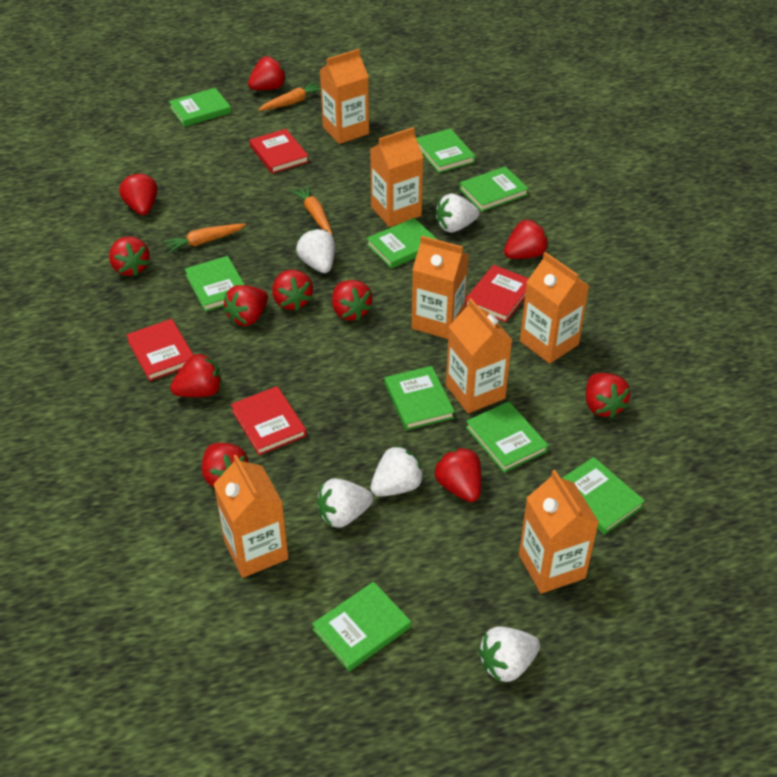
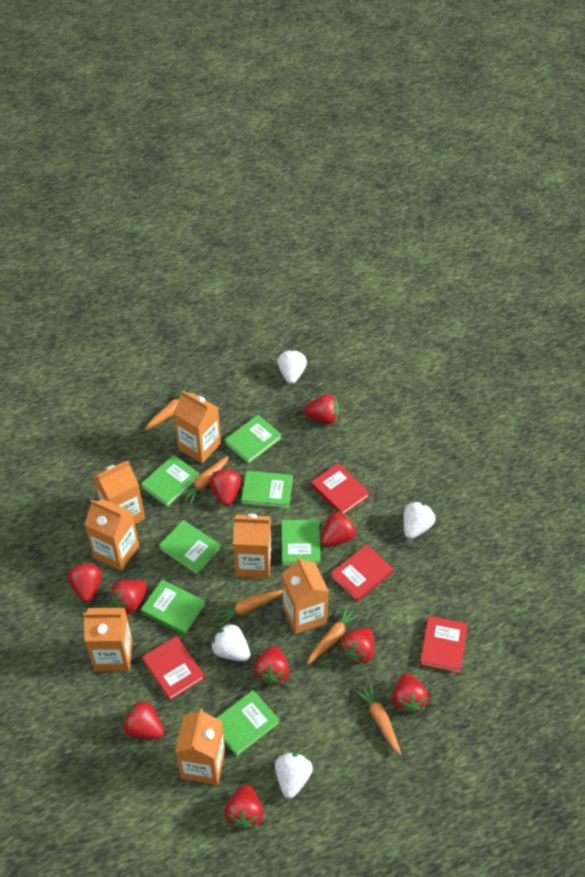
green book: [169,88,231,127] [185,256,245,312] [312,582,411,671] [367,218,438,269] [384,366,455,430] [416,128,476,173] [459,166,529,212] [466,401,548,473] [562,457,645,535] = 9 -> [141,455,200,507] [141,580,205,635] [159,520,221,574] [217,690,279,757] [224,415,282,464] [241,471,293,509] [281,520,321,566] = 7
orange carrot: [163,224,246,253] [259,82,321,111] [291,185,332,235] = 3 -> [145,387,191,431] [179,455,229,505] [214,589,282,627] [307,605,361,665] [355,683,402,755] = 5
red strawberry: [109,236,150,276] [119,173,158,215] [170,353,222,397] [202,443,248,487] [223,285,268,326] [248,56,286,90] [272,270,313,311] [332,280,372,321] [434,448,481,502] [504,220,548,259] [586,373,630,418] = 11 -> [68,563,102,603] [109,580,147,614] [122,700,164,739] [209,469,241,506] [224,784,263,831] [253,646,289,686] [304,394,339,425] [321,511,357,547] [339,628,374,665] [392,673,429,715] = 10
white strawberry: [296,229,335,273] [317,479,373,528] [370,445,424,497] [435,194,480,233] [478,626,540,682] = 5 -> [211,623,250,661] [275,752,313,799] [277,350,307,384] [403,501,436,539] = 4

